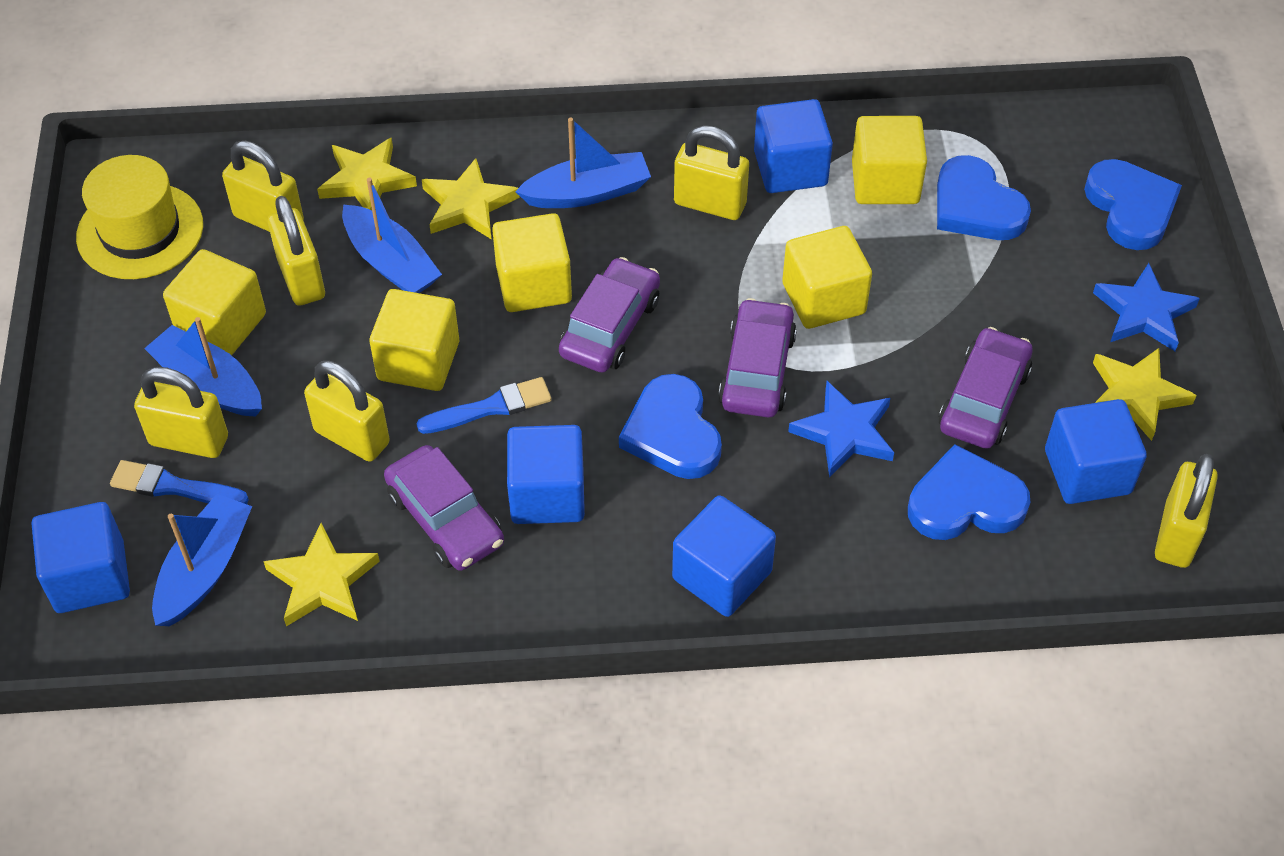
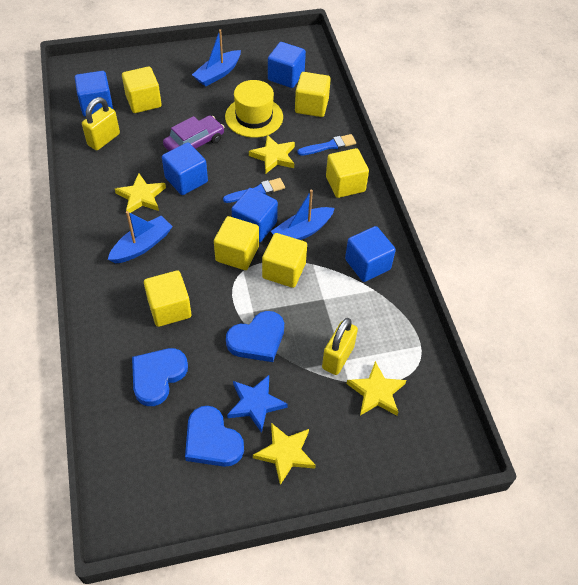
blue boat: [144,317,262,417] [152,494,252,626] [342,177,442,293] [515,117,651,208] = 4 -> [108,211,173,263] [192,29,241,86] [271,190,335,240] = 3
blue heart: [619,374,722,479] [908,444,1030,540] [937,155,1031,240] [1084,159,1182,250] = 4 -> [132,348,188,406] [185,406,244,467] [226,311,284,362] = 3
blue star: [788,381,894,478] [1093,263,1200,351] = 2 -> [227,375,288,433] = 1
purple car: [384,445,504,571] [559,257,660,373] [718,298,797,417] [939,327,1033,449] = 4 -> [163,115,224,151] = 1
yellow cube: [163,249,266,355] [370,289,459,391] [492,213,572,312] [782,226,872,329] [852,116,927,204] = 5 -> [122,66,162,113] [144,271,191,327] [214,216,259,270] [262,233,307,288] [295,72,331,117] [326,148,369,198] = 6
yellow padlock: [134,367,228,458] [222,141,304,232] [268,196,325,306] [304,361,390,462] [674,125,749,220] [1155,454,1218,568] = 6 -> [82,97,120,150] [322,318,358,375] = 2

